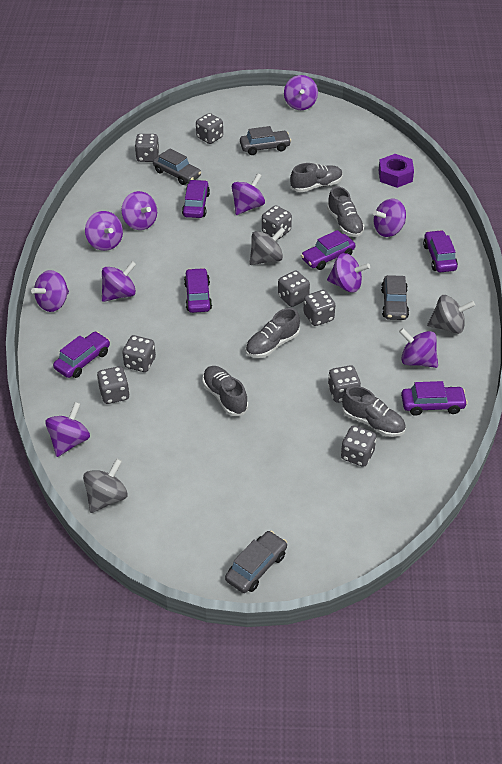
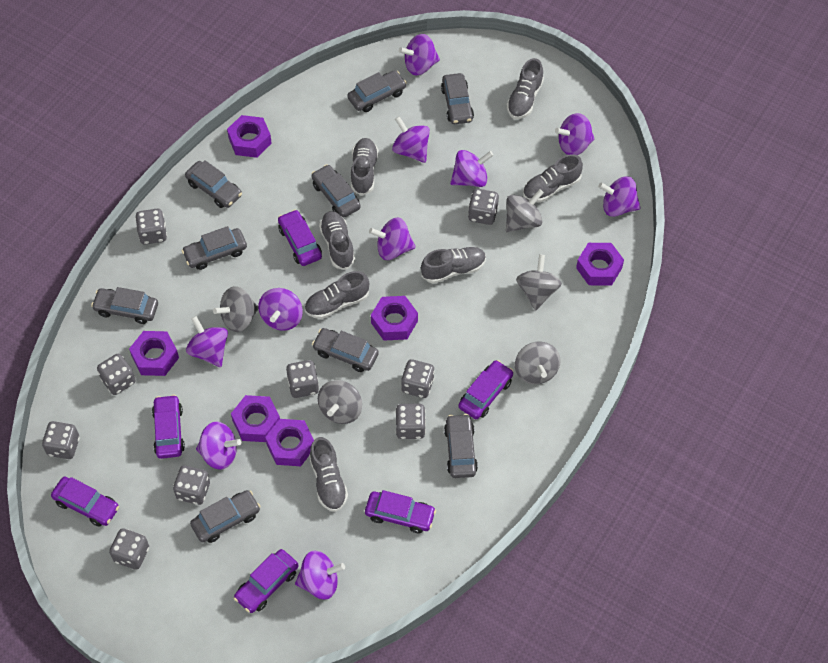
grey car: [153,148,201,185] [225,531,287,593] [240,126,291,155] [381,275,409,320] = 4 -> [91,287,158,324] [182,226,247,270] [185,160,242,208] [190,490,261,543] [312,164,361,218] [312,328,379,372] [348,70,407,112] [441,73,474,124] [444,414,478,478] = 9
grey shoe: [202,366,248,416] [246,308,300,358] [290,163,343,192] [327,186,365,237] [342,386,406,437] = 5 -> [305,271,369,319] [309,437,348,512] [319,211,355,270] [351,138,379,196] [421,247,486,283] [507,58,544,119] [523,154,583,202] = 7
grey spinning top: [83,458,128,513] [249,227,286,265] [427,295,475,334] = 3 -> [213,286,259,332] [318,380,362,424] [506,189,544,232] [515,341,561,384] [516,254,562,311] = 5
purple nut: [379,154,414,188] = 1 -> [129,331,179,376] [227,115,272,158] [231,395,280,442] [265,419,314,466] [371,296,418,340] [576,243,624,285] = 6

